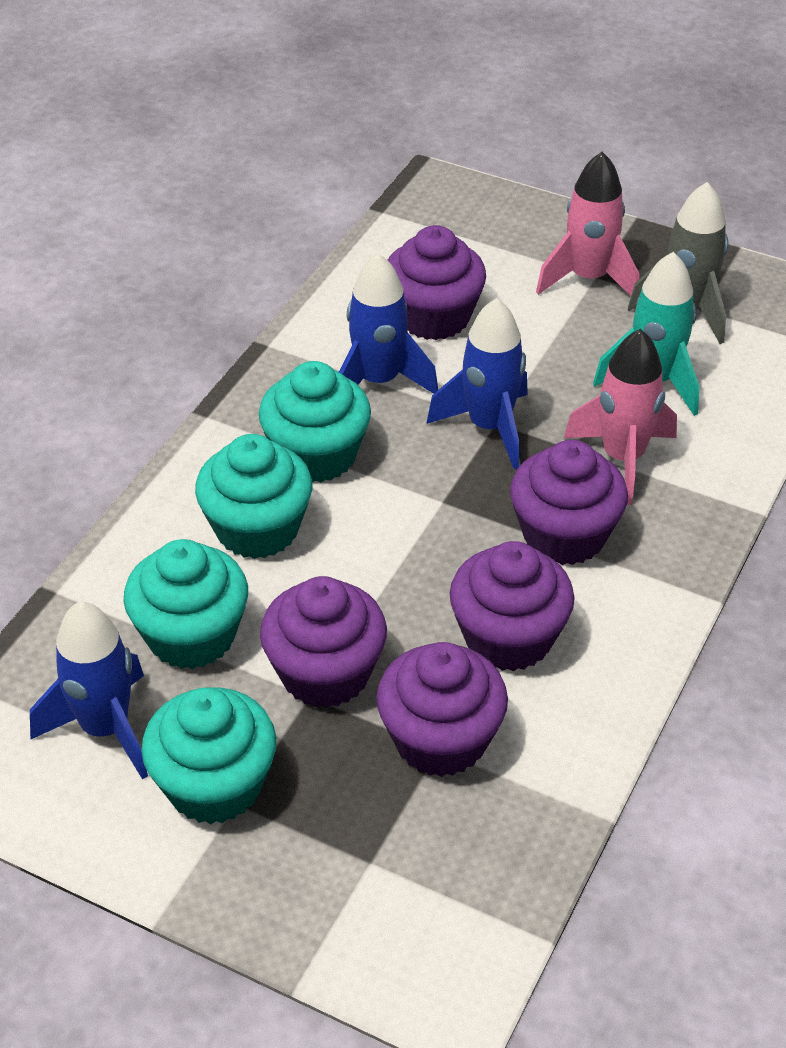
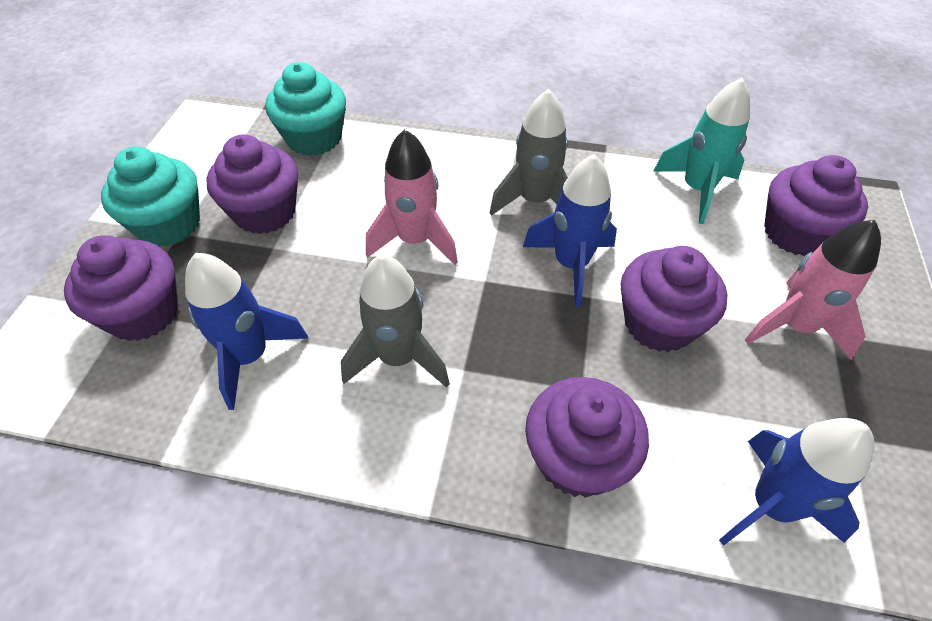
grey rocket: [628,182,728,344] = 1 -> [341,254,450,388] [490,89,568,216] = 2
turquoise cupcake: [123,539,248,669] [141,687,276,824] [195,434,312,559] [259,361,371,482] = 4 -> [101,146,200,247] [265,62,346,156] = 2

